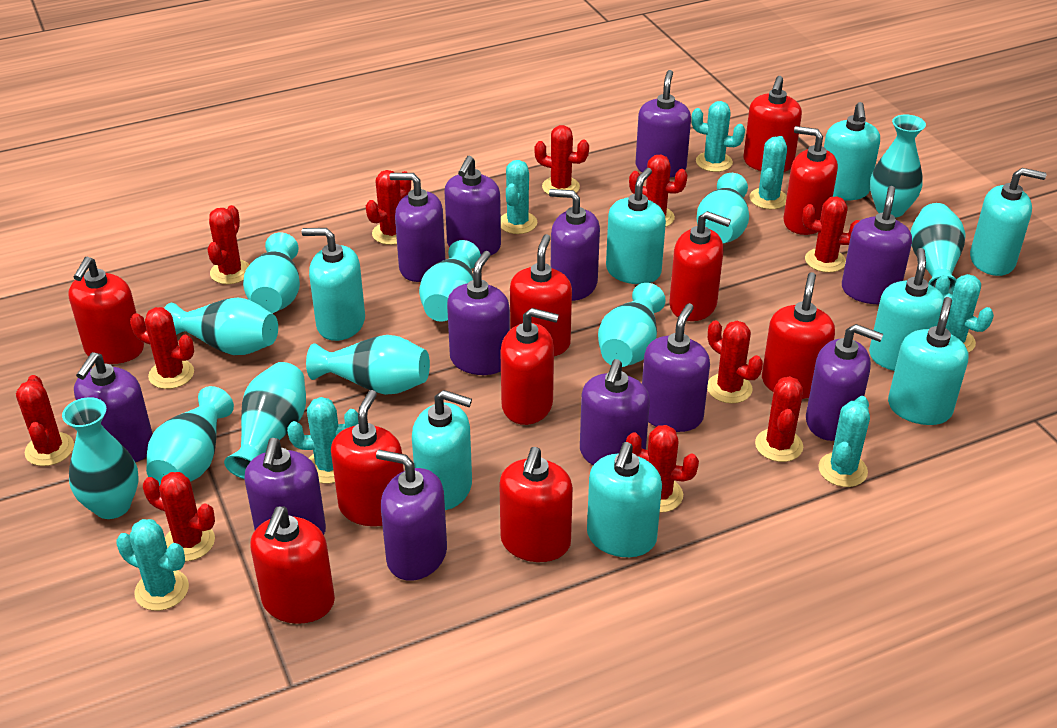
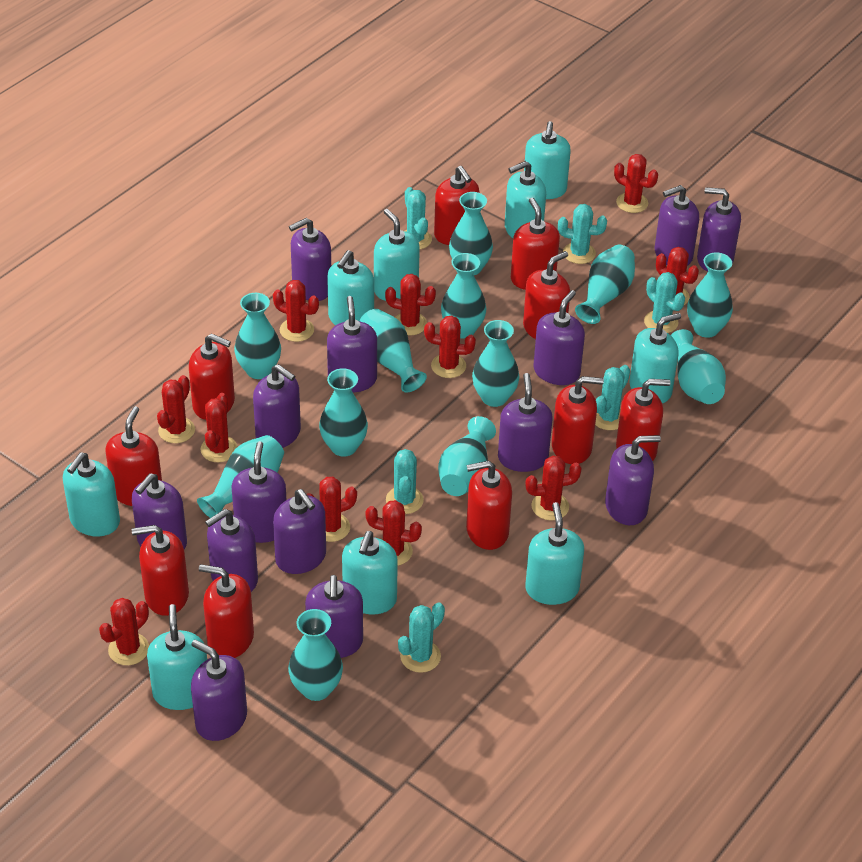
purple soap dispenser: [74,352,153,462] [244,438,326,535] [376,450,447,581] [390,173,445,282] [444,156,501,256] [447,251,510,375] [549,189,600,301] [580,359,650,465] [636,70,691,177] [642,303,710,432] [806,324,883,441] [842,186,912,304] = 12 -> [132,473,187,549] [191,640,247,741] [205,509,258,592] [232,441,286,543] [253,364,301,448] [273,489,326,574] [289,218,331,301] [305,575,363,658] [327,296,377,393] [498,373,553,472] [533,290,585,385] [605,435,661,525] [655,185,699,266] [697,187,741,272] = 14
turquoise cactus: [116,519,189,611] [287,397,358,484] [501,160,537,234] [691,101,745,172] [749,136,787,209] [818,396,870,487] [935,274,994,353] = 7 -> [386,449,424,514] [398,602,445,673] [405,187,432,249] [558,204,607,264] [595,365,630,430] [644,272,685,333] = 6
turquoise soap dispenser: [302,228,365,341] [412,390,472,510] [587,442,662,557] [606,168,666,284] [824,102,880,200] [869,248,944,371] [888,297,968,425] [970,168,1046,276] = 8 -> [63,452,120,536] [147,604,207,710] [327,250,374,326] [342,531,398,614] [374,209,420,301] [505,161,546,238] [524,121,571,199] [525,502,584,605] [629,313,681,403] = 9
turquoise vase: [62,397,139,519] [146,386,234,486] [164,298,278,355] [224,362,306,479] [243,232,300,313] [306,335,430,395] [419,240,481,322] [598,283,666,367] [697,173,749,243] [870,114,926,218] [910,203,965,295] = 11 -> [197,435,284,518] [234,293,281,379] [288,609,343,701] [319,368,368,456] [360,309,427,393] [438,416,496,496] [441,253,486,338] [449,192,493,275] [472,320,519,407] [575,245,635,324] [671,329,726,404] [687,252,733,338] = 12

